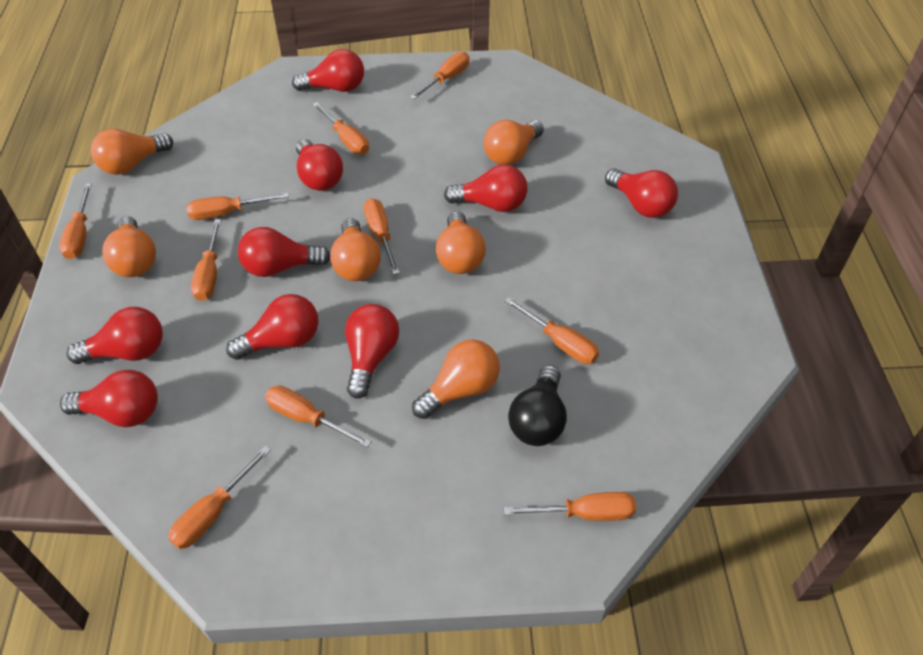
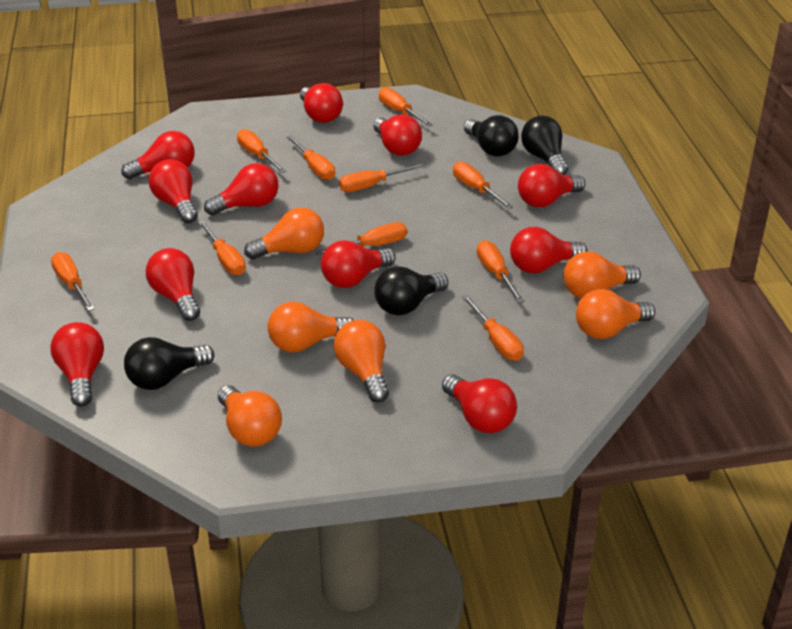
black light bulb: [508,365,567,446] = 1 -> [124,337,215,390] [374,266,448,315] [464,115,519,157] [521,115,568,175] = 4
red light bulb: [60,370,158,427] [67,307,163,364] [226,294,319,360] [238,227,330,277] [292,49,364,92] [296,139,343,191] [345,304,399,399] [444,164,528,212] [605,168,678,218] = 9 -> [51,322,104,407] [121,131,195,179] [146,248,200,321] [149,159,198,223] [204,163,279,215] [300,83,343,123] [321,240,395,288] [373,114,422,156] [442,374,517,433] [510,227,587,273] [518,164,585,207] = 11

